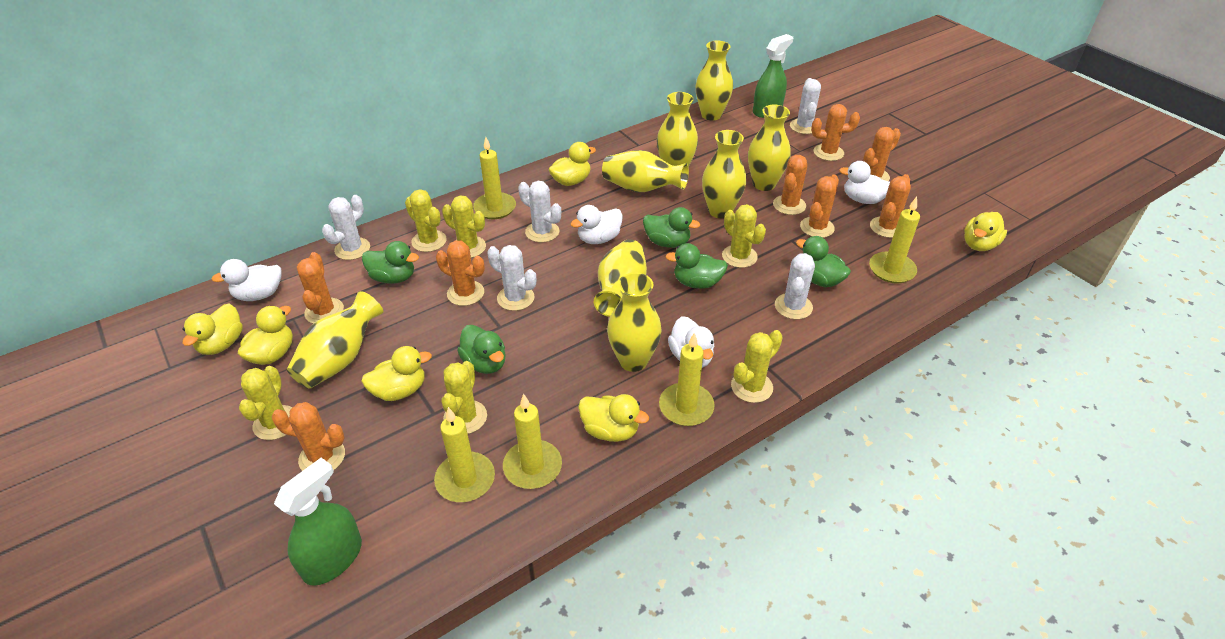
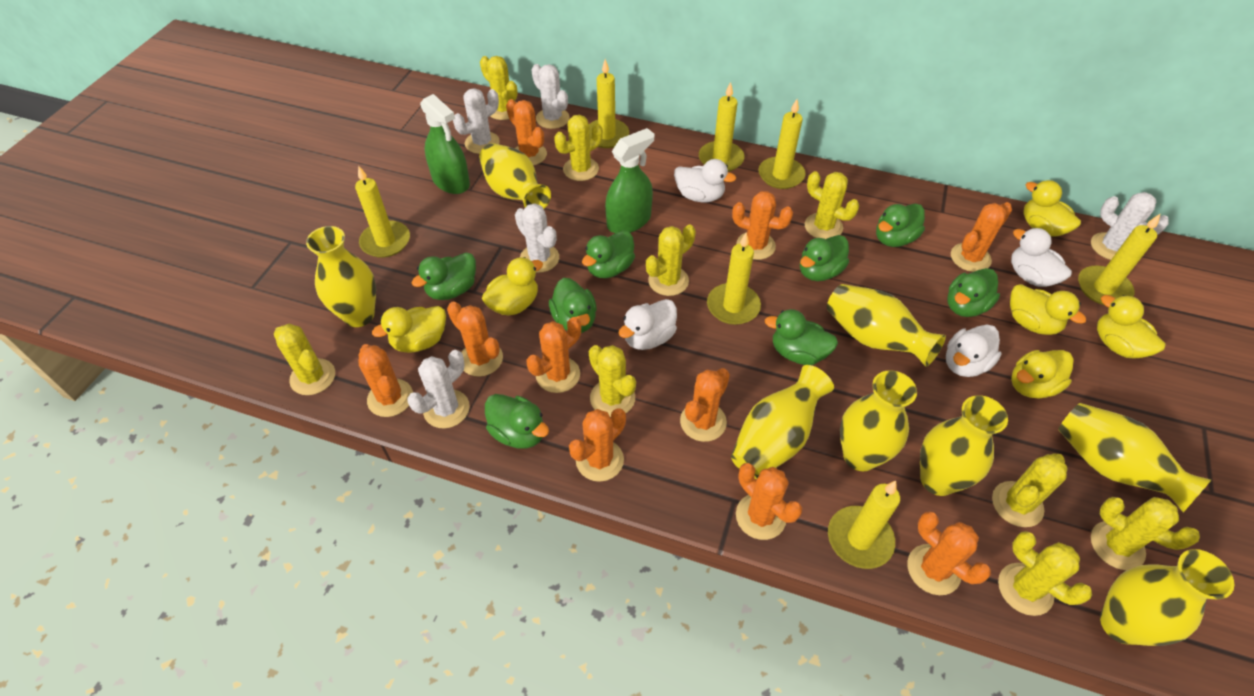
green duck: [362,241,419,284] [457,325,506,374] [643,207,700,248] [665,243,728,289] [796,236,851,287] = 5 -> [412,252,476,300] [485,394,549,449] [549,278,597,333] [582,230,635,278] [765,309,838,365] [800,235,849,281] [876,204,925,247] [947,268,1000,317] = 8
orange cactus: [272,402,345,471] [297,252,344,324] [436,240,485,306] [773,155,807,215] [800,175,839,238] [811,104,860,161] [863,127,901,181] [870,174,911,238] = 8 -> [358,344,413,417] [447,301,503,377] [506,99,547,165] [526,317,581,393] [569,408,626,482] [680,368,730,442] [732,191,793,260] [736,463,802,540] [907,511,991,595] [951,202,1012,272] = 10
yellow cactus: [239,366,292,440] [405,189,446,252] [442,195,486,258] [442,361,487,434] [722,204,766,268] [731,330,783,403] = 6 -> [274,324,335,395] [480,56,518,120] [554,115,603,181] [589,345,636,417] [646,224,696,296] [805,171,859,239] [992,454,1068,527] [998,531,1092,616] [1091,497,1200,570] = 9
yellow candle: [434,407,495,502] [473,137,516,219] [503,394,562,489] [659,333,715,426] [869,197,920,284] = 5 -> [355,165,410,258] [589,59,629,148] [699,82,744,172] [707,233,761,325] [758,99,806,189] [828,481,900,569] [1078,213,1161,305] = 7

